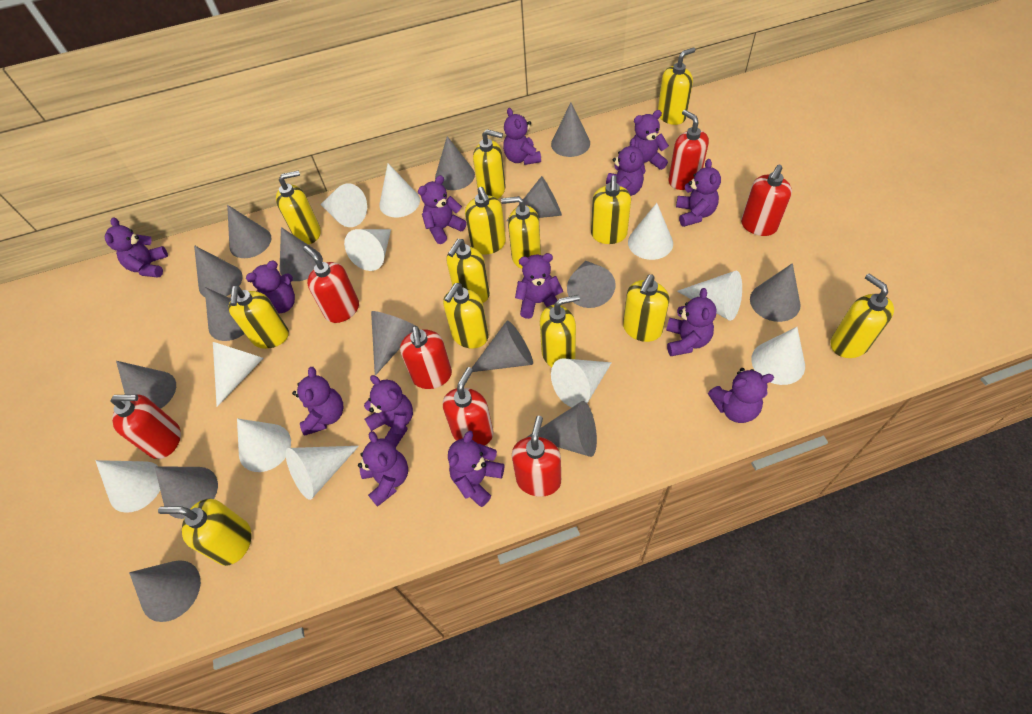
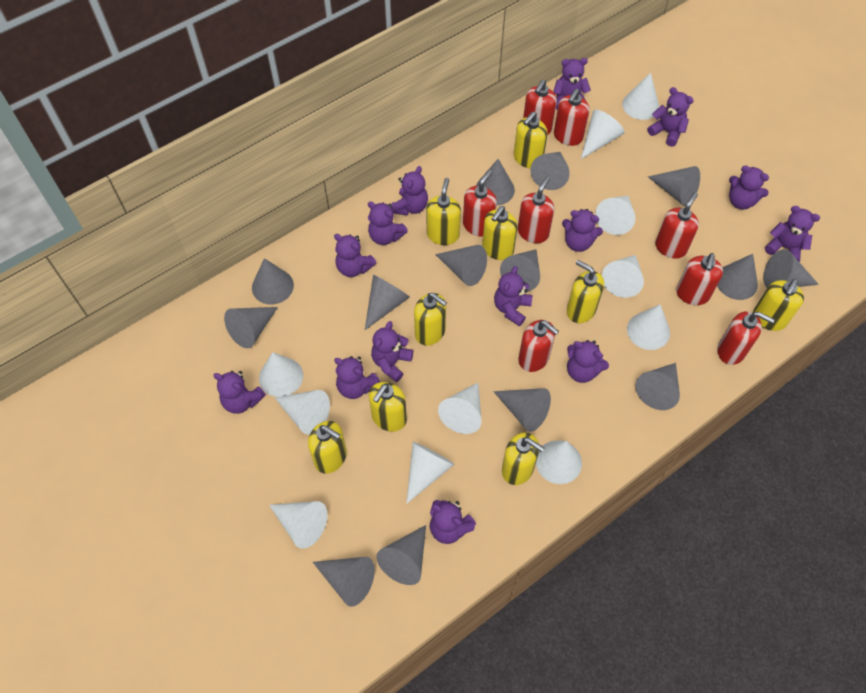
grey cone: [116,361,176,409] [129,560,201,622] [155,466,218,519] [194,245,243,297] [205,287,245,341] [227,205,271,258] [279,227,323,281] [371,311,416,376] [435,136,475,190] [472,321,533,372] [506,176,562,221] [526,401,597,457] [551,103,590,157] [567,261,616,308] [750,263,801,322] = 15 -> [224,307,278,348] [252,258,294,304] [313,557,375,607] [365,275,410,330] [376,525,426,585] [435,245,487,286] [476,159,515,206] [493,388,551,432] [500,249,540,291] [531,152,570,190] [635,363,680,410] [648,166,700,206] [717,254,758,300] [763,249,819,288] = 14
red soap dispenser: [110,395,181,459] [303,246,359,323] [400,326,452,389] [443,367,493,446] [512,416,561,497] [669,110,709,190] [741,164,792,236] = 7 -> [463,170,497,237] [518,177,554,243] [518,320,559,372] [523,80,557,134] [554,89,590,146] [655,192,699,259] [676,253,723,305] [717,311,775,365] = 8
yellow soap dispenser: [158,499,252,566] [228,286,289,349] [276,170,321,244] [443,283,489,348] [447,239,490,303] [465,187,506,255] [473,129,506,199] [501,196,541,269] [540,295,580,367] [591,176,631,244] [623,274,669,342] [658,47,695,125] [831,274,894,358] = 13 -> [308,421,347,474] [369,382,407,432] [414,293,447,346] [426,178,461,245] [482,206,518,260] [502,432,544,485] [514,112,548,169] [567,260,604,323] [753,279,804,331] = 9

